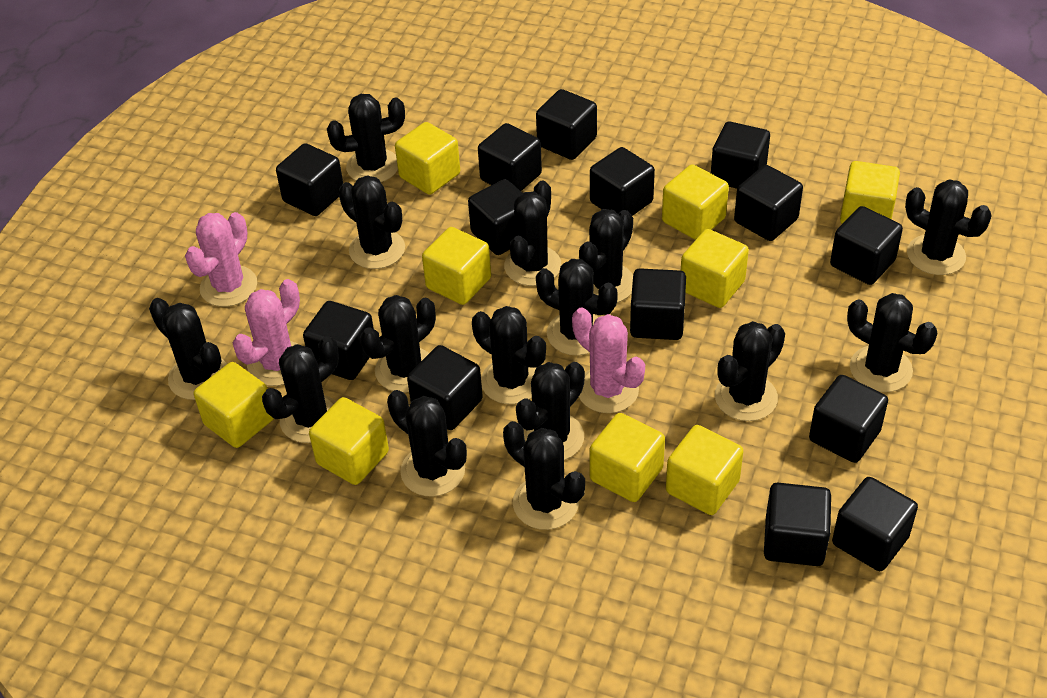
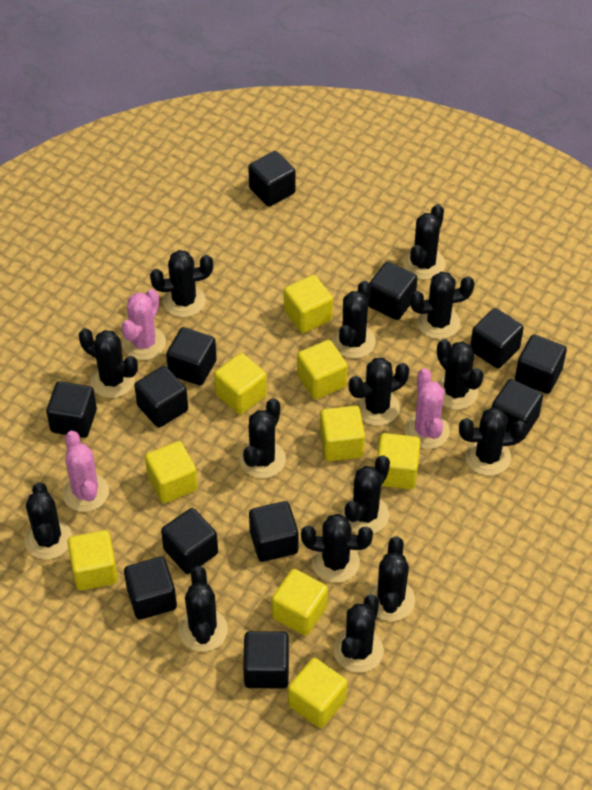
black cube: [276,143,343,216] [303,301,374,380] [407,345,483,430] [468,179,523,255] [478,123,542,191] [536,89,597,160] [590,147,655,216] [630,268,686,340] [711,122,770,189] [734,165,803,241] [764,483,831,566] [809,375,888,463] [830,206,903,285] [832,477,918,571] = 14 -> [46,381,97,438] [124,557,177,620] [134,366,188,428] [161,508,218,574] [166,327,217,385] [243,631,289,688] [248,151,296,207] [249,501,298,562] [368,262,417,320] [470,308,524,368] [492,379,543,440] [515,335,567,394] = 12

